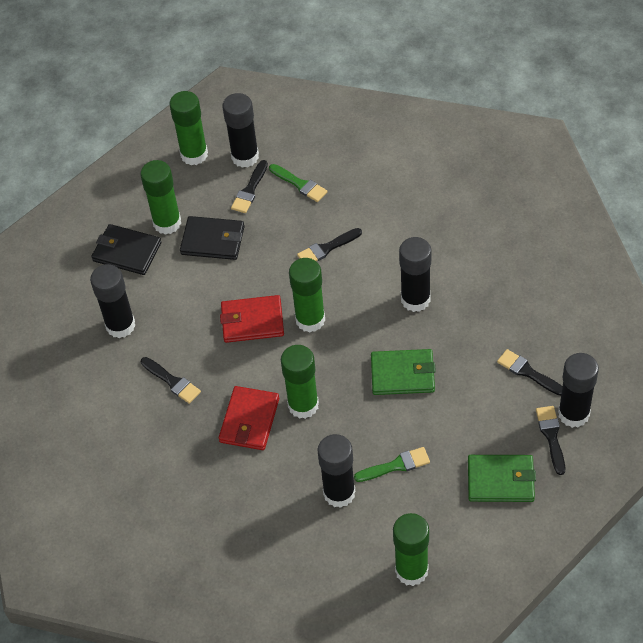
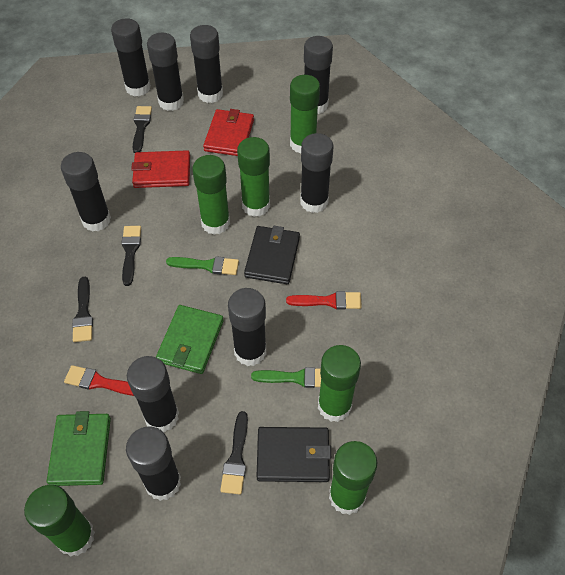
black brush: [141,357,201,404] [231,160,268,213] [297,228,362,261] [497,349,563,396] [536,406,565,475] = 5 -> [72,277,93,342] [121,226,141,286] [132,106,152,153] [220,411,248,495] = 4
black glue stick: [90,264,135,338] [222,93,259,168] [317,434,355,508] [399,237,431,312] [558,353,599,428] = 5 -> [61,152,111,232] [111,18,151,97] [126,427,181,501] [127,356,179,433] [147,33,184,111] [190,25,223,103] [228,288,266,366] [300,133,333,213] [304,36,333,114] = 9
green glue stick: [140,160,181,235] [169,91,208,165] [281,345,319,419] [289,258,325,332] [393,513,429,586] = 5 -> [24,485,95,557] [192,155,230,235] [237,137,270,217] [290,75,320,154] [318,345,361,422] [329,441,377,515] = 6
red brush: none = 0 -> [64,365,134,396] [286,291,362,310] = 2

